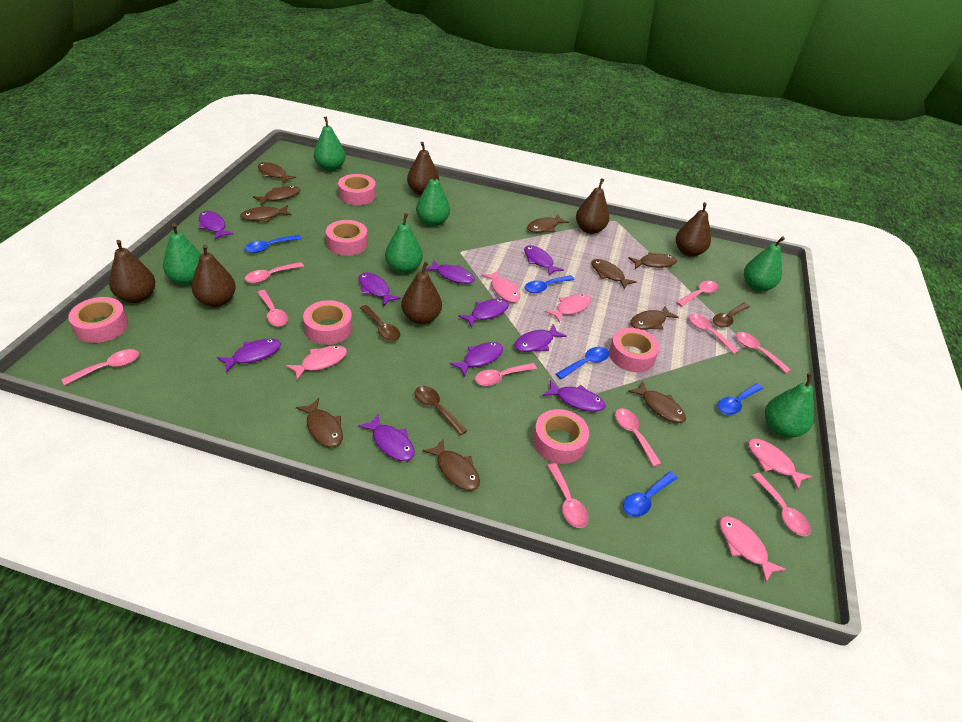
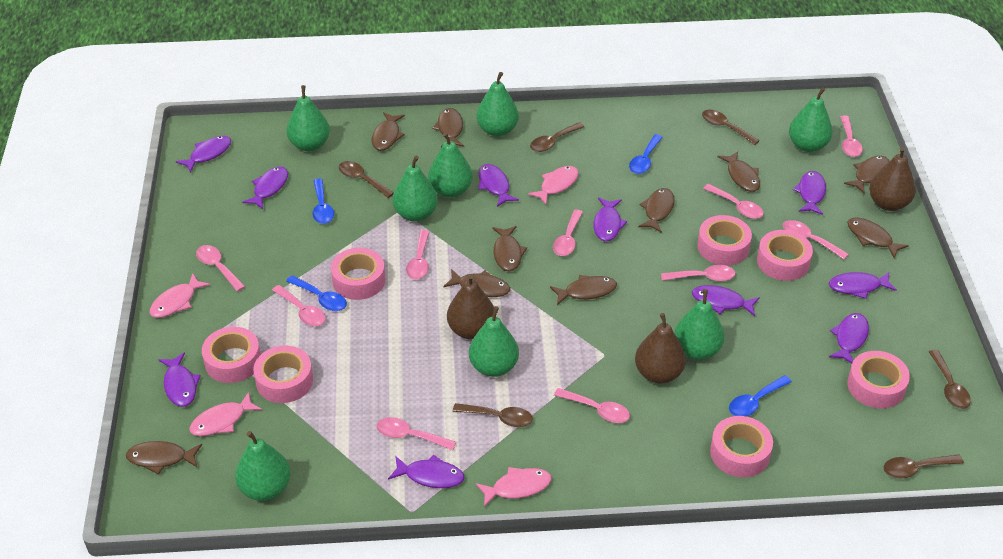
blue spoon: [244,235,302,253] [525,275,575,293] [556,347,609,379] [623,472,677,517] [718,383,763,415] = 5 -> [286,275,347,311] [312,178,334,224] [629,134,663,174] [729,375,792,416] = 4
brown pear: [109,240,155,303] [192,244,236,307] [401,262,442,324] [407,142,439,195] [576,178,609,234] [676,202,711,257] = 6 -> [447,274,494,339] [635,313,686,383] [869,147,916,211] = 3
brown spoon: [360,305,400,341] [414,386,467,435] [713,302,750,328] = 3 -> [339,161,394,198] [453,403,533,427] [530,122,584,152] [702,110,760,145] [883,454,964,478] [929,350,971,409] = 6
green pear: [163,223,201,285] [314,116,346,171] [385,213,423,274] [416,169,450,227] [744,236,785,291] [765,373,814,438] = 6 -> [235,431,291,501] [287,85,330,151] [393,156,438,222] [428,133,473,198] [469,306,519,377] [476,72,519,137] [674,289,724,360] [789,87,833,152] = 8
pink fish: [286,345,347,380] [482,270,520,303] [545,294,591,323] [719,516,786,582] [748,438,812,490] = 5 -> [150,273,210,318] [189,392,262,436] [475,467,552,507] [528,166,579,204] = 4
pink tape: [68,297,128,343] [303,300,352,345] [326,220,368,256] [338,174,376,205] [533,409,589,464] [609,328,660,372] = 6 -> [202,327,261,383] [253,346,313,403] [331,248,385,300] [697,215,752,265] [710,416,773,478] [757,230,813,281] [847,351,910,409] = 7

